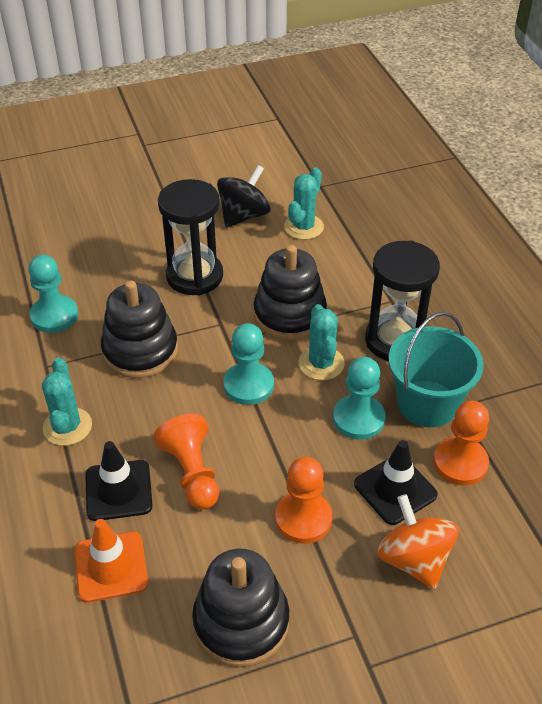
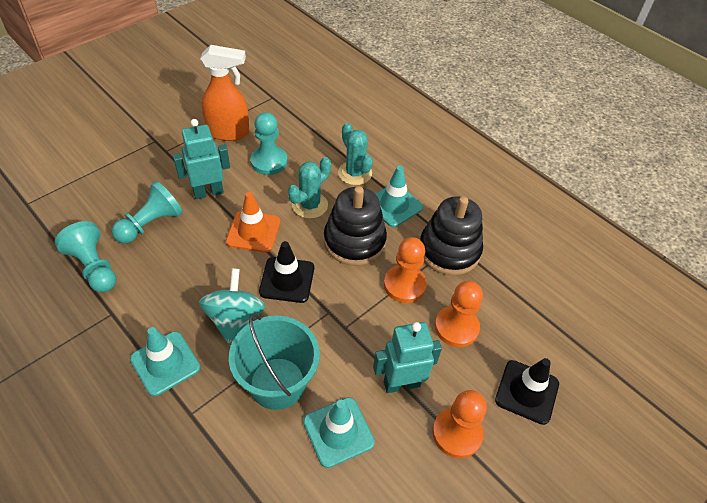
black hourglass: [158,179,223,295] [365,240,440,361] = 2 -> none = 0
black spinning top: [217,165,271,228] = 1 -> none = 0
black stacking toy: [101,280,178,378] [192,549,289,667] [253,245,327,341] = 3 -> [324,186,387,266] [420,196,483,275] = 2
orange spinning top: [377,494,459,589] = 1 -> none = 0
orange spray bottle: none = 0 -> [200,45,249,141] = 1
turquoise cactus: [42,358,92,446] [284,167,324,240] [299,304,345,380] = 3 -> [288,157,331,219] [338,123,373,185] = 2
turquoise robot: none = 0 -> [173,119,230,199] [373,322,442,393] = 2
turquoise spinning top: none = 0 -> [199,268,265,343] = 1
turquoise traffic cone: none = 0 -> [130,327,200,396] [303,397,375,468] [376,166,423,227] = 3

